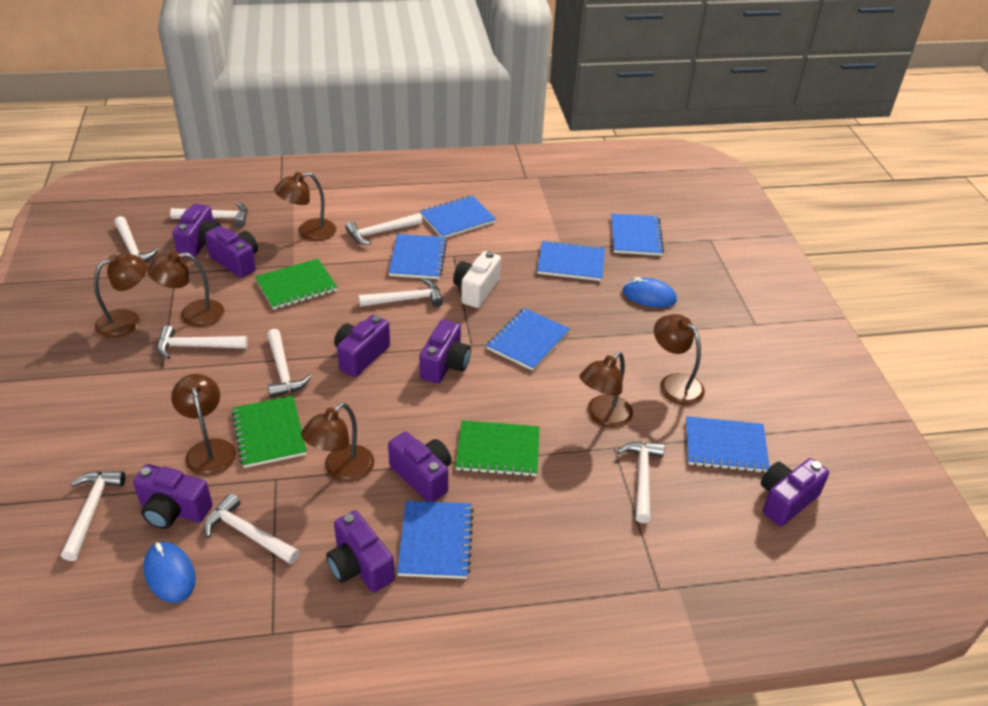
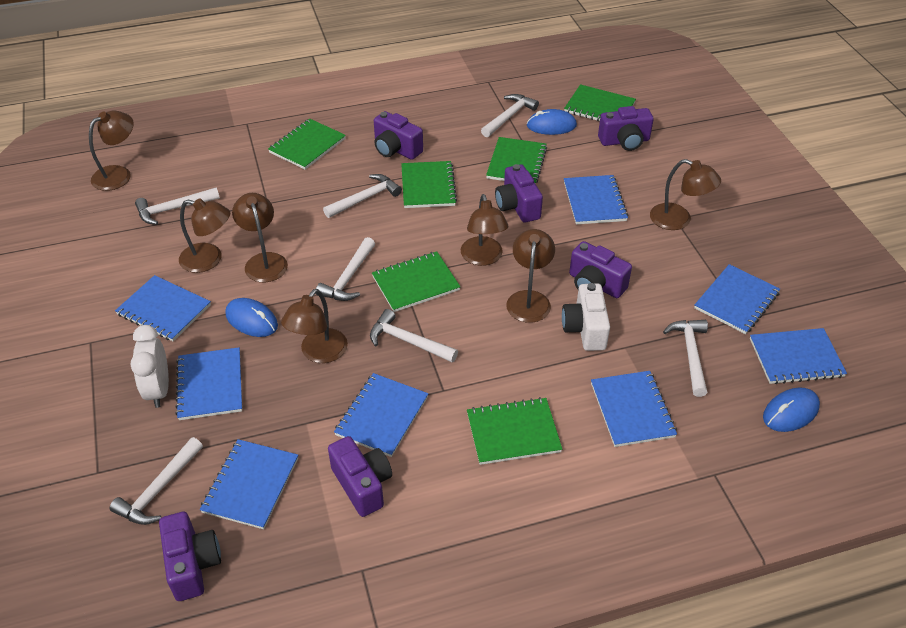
blue mouse: [143,542,196,603] [623,277,677,308] = 2 -> [225,298,278,337] [527,109,577,135] [763,388,820,432] = 3
blue notebook: [388,234,447,279] [397,501,474,579] [420,195,496,238] [486,308,570,371] [537,240,605,281] [611,214,664,256] [686,416,770,473] = 7 -> [115,275,211,341] [175,347,242,420] [200,439,298,529] [334,373,428,457] [564,175,628,224] [591,371,677,447] [694,264,780,334] [750,328,847,384] = 8
green notebook: [231,396,307,468] [255,259,337,310] [455,420,540,477] = 3 -> [268,119,346,169] [372,251,460,312] [401,161,457,208] [467,397,562,465] [486,137,547,184] [564,84,636,121] = 6
purple camera: [133,464,213,529] [172,204,221,257] [205,226,258,278] [326,510,395,592] [334,315,390,377] [388,432,452,502] [419,319,471,384] [761,458,829,526] = 8 -> [159,512,221,601] [328,436,392,517] [374,111,423,160] [495,164,543,223] [569,241,632,298] [598,106,654,151] = 6
white clock: none = 0 -> [130,325,169,408] = 1
white hammer: [61,471,126,561] [114,216,158,262] [157,325,248,359] [170,202,247,227] [204,493,300,564] [267,329,311,398] [345,213,423,245] [359,278,443,307] [617,441,665,523] = 9 -> [110,437,203,525] [135,187,220,225] [316,237,375,301] [323,174,402,218] [370,309,458,362] [481,94,539,137] [663,320,708,397] = 7

